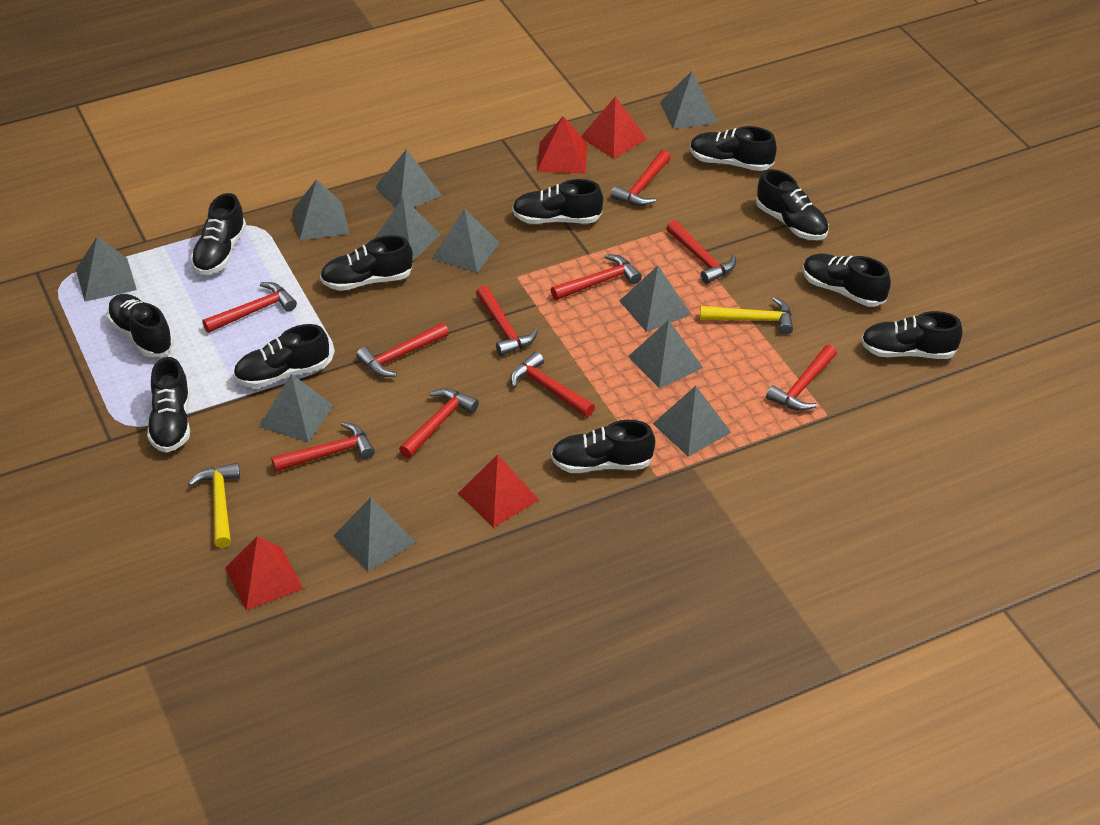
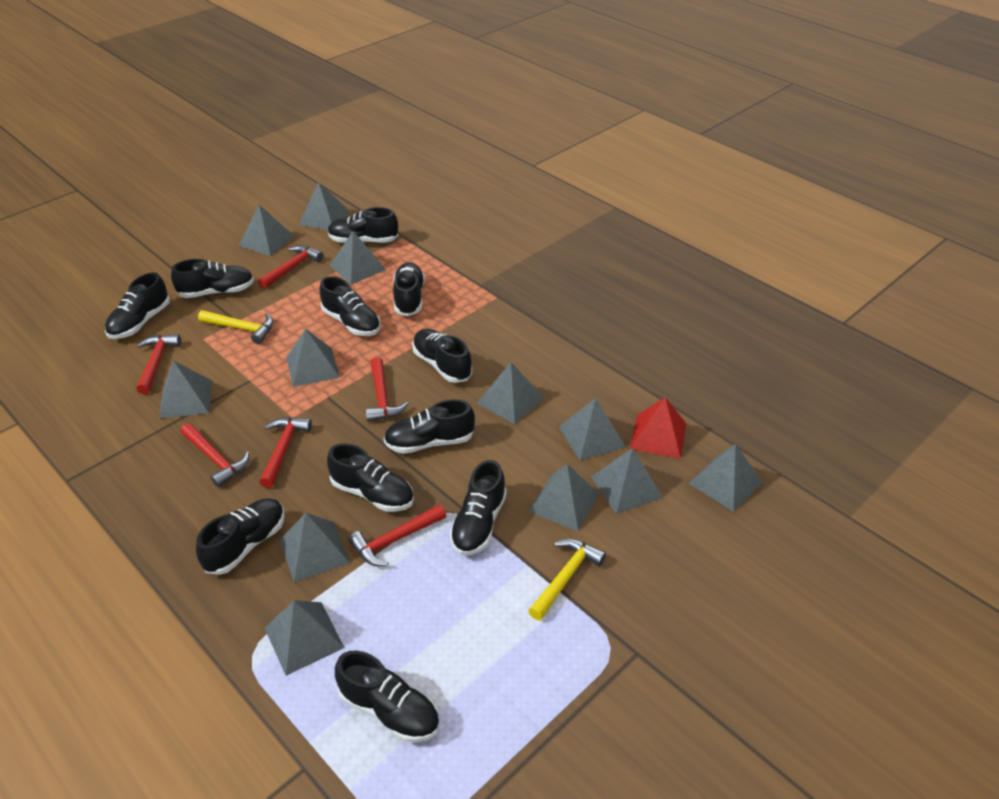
grey pyramid: [76,237,137,301] [259,374,334,443] [293,179,349,241] [334,497,416,571] [374,197,441,262] [375,149,442,208] [432,208,499,273] [620,266,691,332] [628,320,703,388] [653,386,731,457] [660,71,718,129] = 11 -> [159,360,212,419] [239,205,294,256] [265,600,344,676] [280,513,350,582] [286,329,340,387] [299,182,349,230] [330,231,386,285] [477,362,544,424] [528,464,599,531] [559,398,626,461] [591,448,663,514] [689,444,762,512] = 12
red hammer: [202,282,297,333] [271,422,375,472] [356,323,449,377] [399,388,479,458] [476,285,538,356] [510,352,595,417] [551,254,642,300] [610,150,671,206] [666,220,736,284] [766,345,837,411] = 10 -> [137,334,181,394] [181,423,249,487] [258,245,323,289] [259,417,312,488] [348,504,446,566] [366,357,409,422] = 6
red pyramid: [225,536,303,610] [458,454,539,528] [537,116,588,174] [581,96,647,159] = 4 -> [630,397,686,459] = 1

